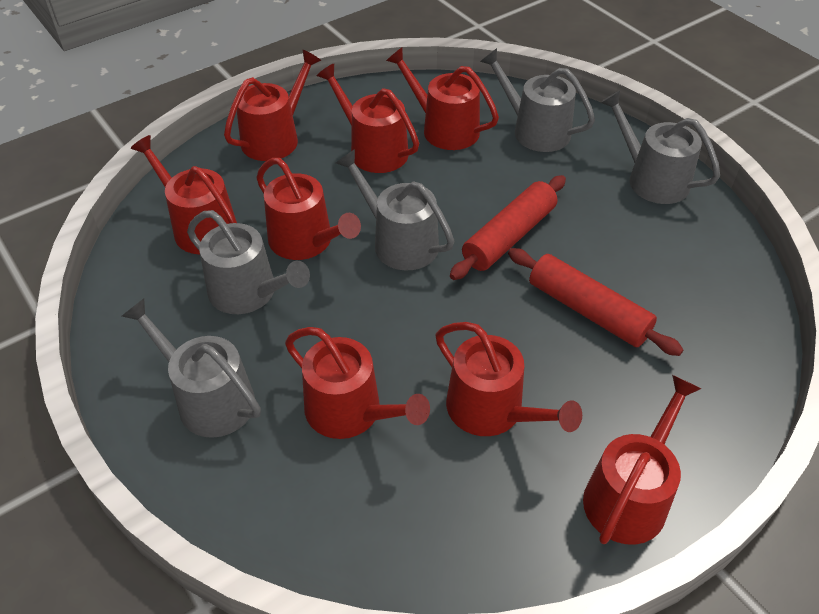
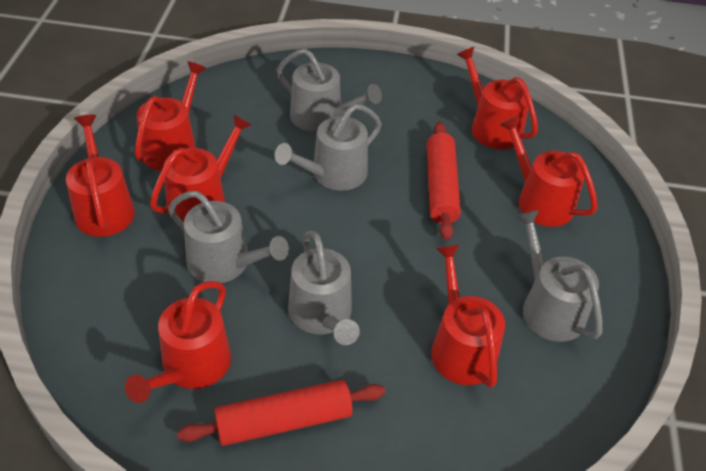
red watering can: [131,135,237,255] [224,50,321,161] [256,158,361,260] [285,327,430,439] [317,64,419,173] [386,48,499,150] [436,322,582,436] [583,375,701,545] = 8 -> [66,115,135,237] [125,281,231,403] [135,61,206,171] [150,114,251,222] [431,244,505,388] [457,47,538,149] [499,116,598,227] = 7

